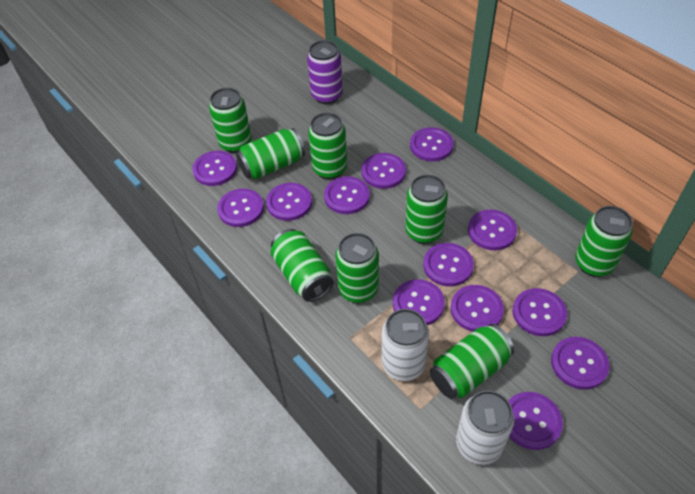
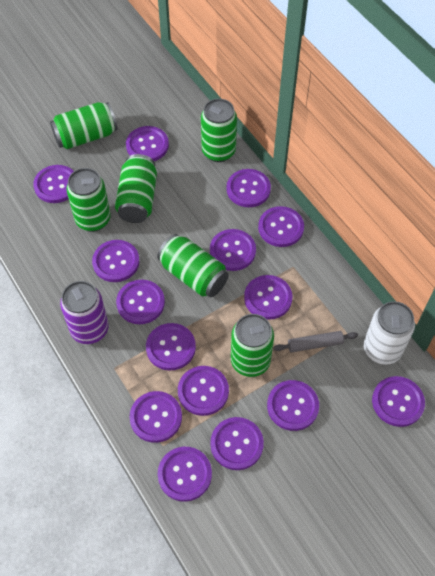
green can: [209,88,252,153] [236,128,305,179] [270,229,334,302] [308,112,347,180] [335,233,379,303] [405,175,448,244] [430,324,514,399] [575,206,633,277] = 8 -> [50,102,118,149] [66,168,111,232] [115,154,157,223] [157,234,229,297] [201,99,237,162] [231,314,274,377] = 6
grey rolling pin: none = 0 -> [273,331,358,353] = 1
purple button: [192,151,237,186] [217,189,264,227] [266,183,312,221] [324,176,370,214] [361,153,406,189] [393,279,445,325] [410,127,454,161] [423,243,474,287] [451,285,504,332] [468,210,517,251] [509,392,563,450] [513,288,567,336] [551,337,609,390] = 13 -> [33,165,74,203] [92,240,139,282] [116,280,165,324] [126,126,169,161] [129,391,182,443] [146,323,196,371] [158,447,212,502] [178,366,229,416] [210,229,256,271] [210,417,264,470] [226,169,271,207] [244,275,292,320] [258,206,304,247] [267,380,319,431] [372,376,425,427] = 15
white can: [382,309,429,381] [456,390,514,465] = 2 -> [364,301,415,365] = 1

